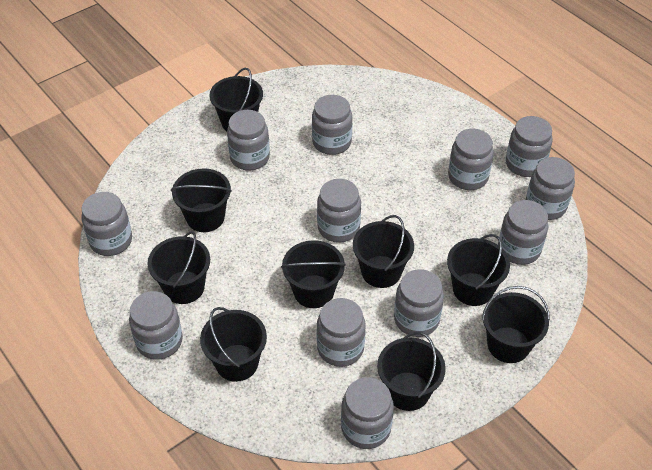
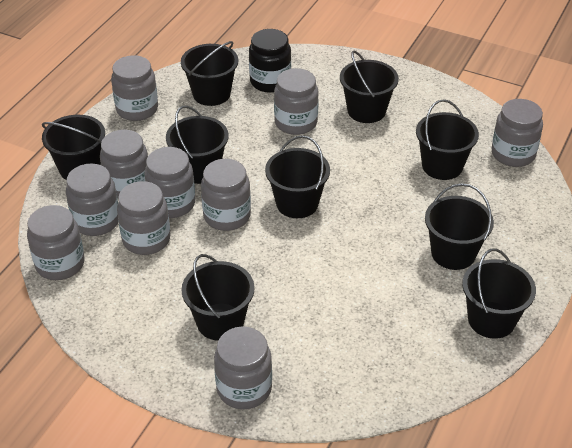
black jar: none = 0 -> [249,29,291,93] = 1
grey jar: [82,192,132,256] [129,291,183,360] [227,110,270,171] [312,95,352,155] [316,298,366,367] [317,179,361,243] [341,377,394,449] [394,269,444,337] [448,129,494,190] [498,200,548,265] [506,116,553,177] [526,157,575,220] = 12 -> [27,205,85,280] [66,163,118,236] [100,130,148,198] [111,55,158,121] [117,181,171,255] [145,147,195,218] [201,159,251,231] [214,326,272,409] [274,68,319,135] [491,99,543,167] = 10

